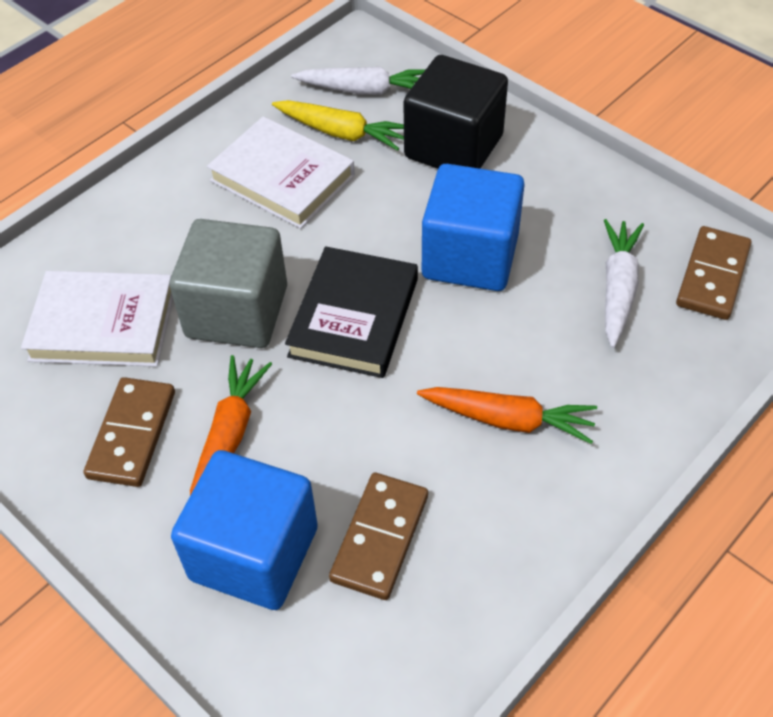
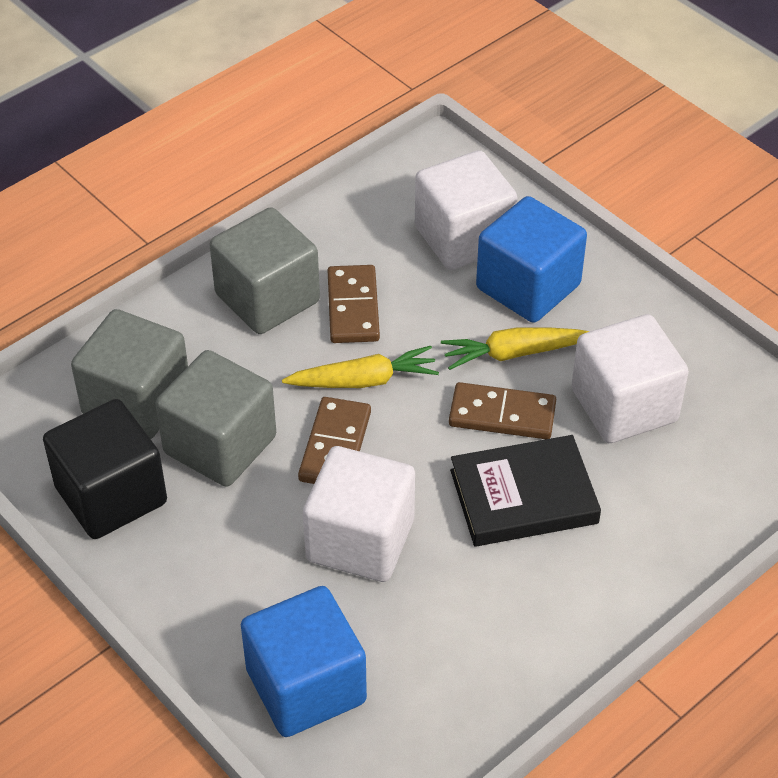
grey cube: [170,219,287,348] = 1 -> [71,309,188,439] [155,350,276,487] [209,207,320,334] = 3
orange carrot: [190,355,272,495] [417,387,597,444] = 2 -> none = 0
white book: [21,271,173,367] [207,116,355,229] = 2 -> none = 0
white carrot: [291,67,425,95] [604,219,644,348] = 2 -> none = 0
white cube: none = 0 -> [303,446,415,582] [415,150,518,270] [572,314,689,443] = 3
yellow carrot: [272,100,404,151] = 1 -> [282,346,439,388] [441,327,590,370] = 2

